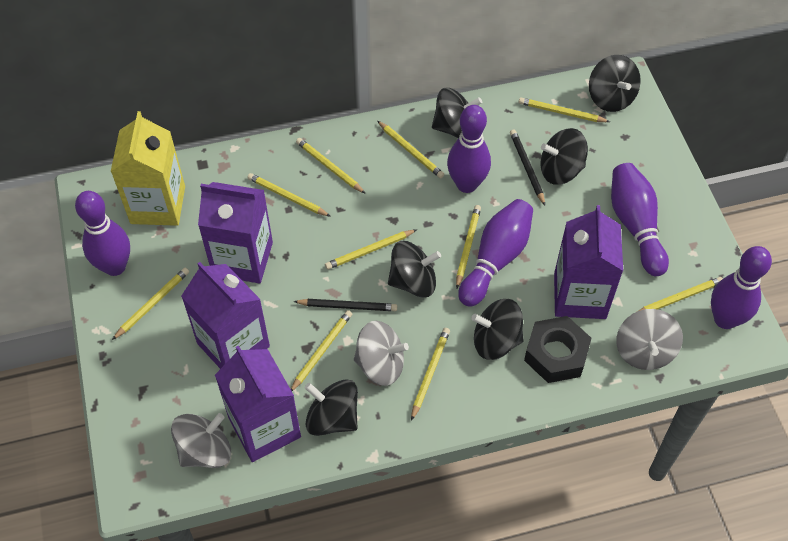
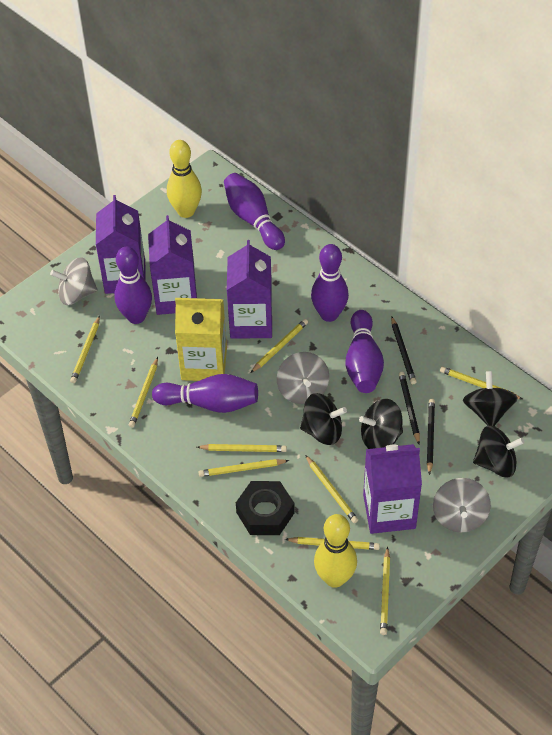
black pencil: [293,299,397,311] [510,130,545,205] = 2 -> [391,316,417,384] [399,372,420,444] [427,399,435,475] = 3
black spinning top: [305,379,358,436] [388,241,441,297] [432,88,482,138] [471,299,524,360] [540,128,588,185] [589,55,641,112] = 6 -> [300,393,347,445] [359,399,403,449] [463,371,518,426] [473,425,525,477] = 4
yellow bowling pin: none = 0 -> [167,140,202,218] [314,514,357,588] = 2
yellow pencil: [112,268,189,340] [247,173,331,217] [291,310,352,391] [296,138,366,194] [325,229,417,270] [377,121,444,178] [411,328,450,421] [456,205,481,288] [519,97,610,122] [637,277,723,312] = 10 -> [70,316,100,383] [129,357,158,428] [197,444,287,452] [199,459,289,477] [251,319,308,373] [285,537,380,550] [305,455,358,523] [380,547,390,635] [440,367,523,400] = 9

